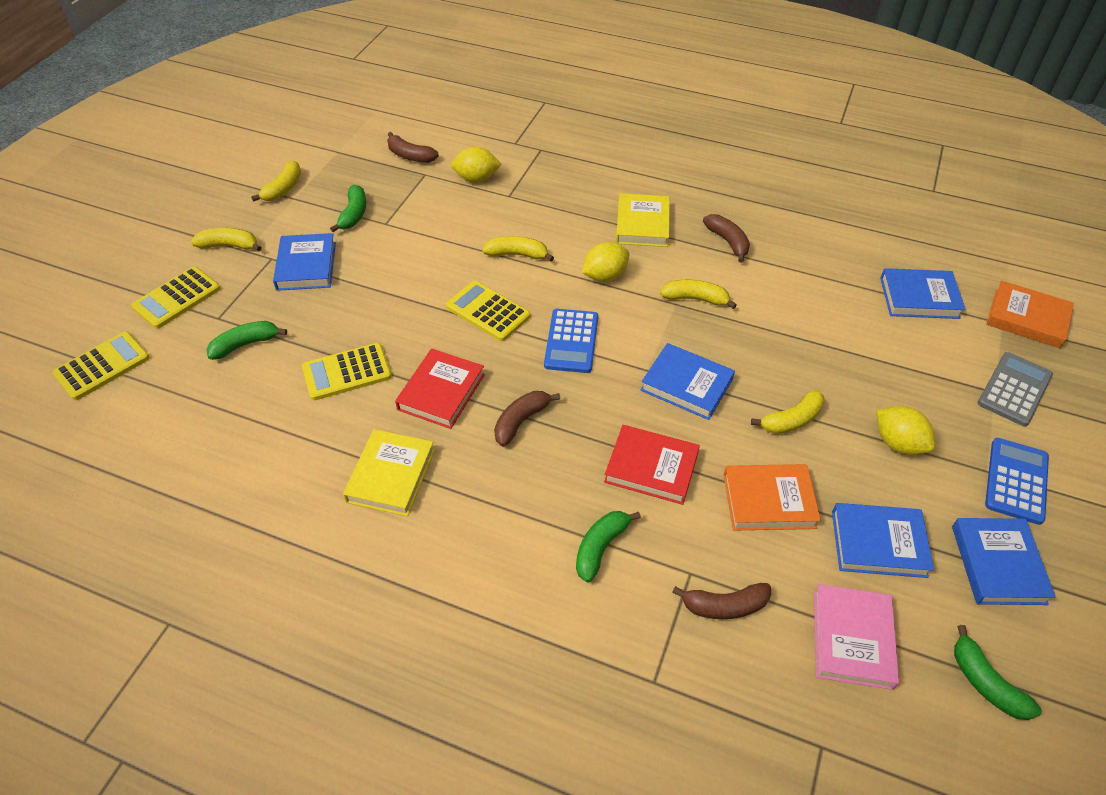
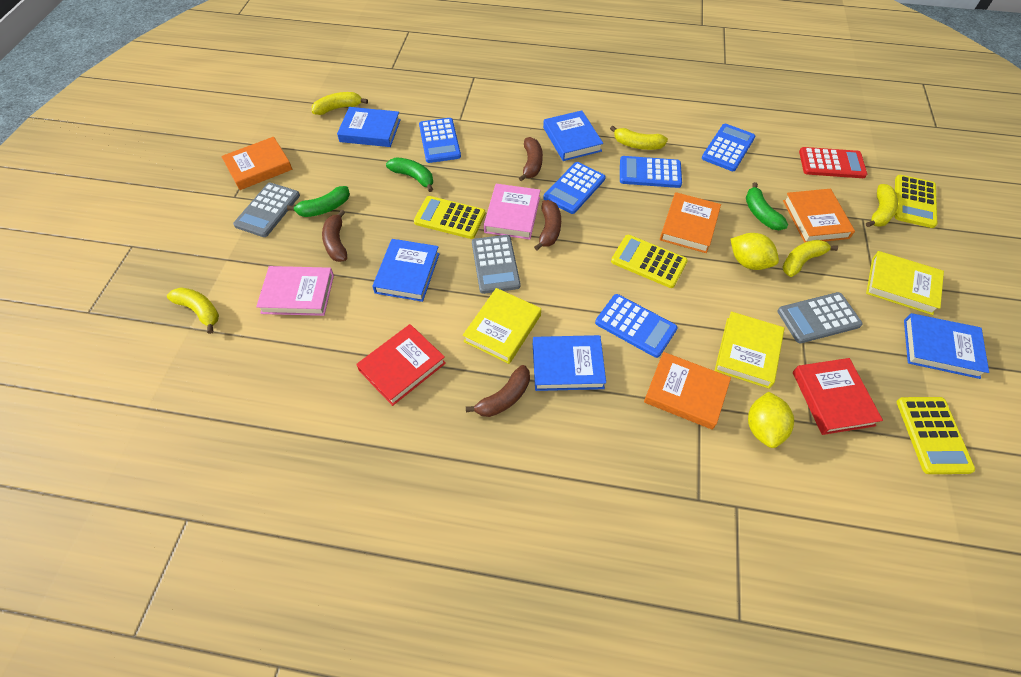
blue calculator: [544,309,598,373] [985,438,1049,525] = 2 -> [419,118,461,163] [543,162,606,214] [595,294,678,358] [620,156,682,188] [702,124,755,171] = 5
green banana: [207,321,287,360] [330,185,366,232] [576,511,641,582] [954,625,1042,720] = 4 -> [287,186,350,217] [386,157,433,192] [746,182,788,230] = 3
grey calculator: [978,352,1053,426] = 1 -> [233,183,300,237] [472,235,520,294] [777,292,863,343] = 3
orange book: [724,464,821,531] [986,281,1074,348] = 2 -> [221,137,292,190] [644,352,731,430] [660,192,721,253] [783,189,855,243] = 4
pink book: [814,584,899,690] = 1 -> [256,266,334,316] [484,184,540,240] = 2
red calculator: none = 0 -> [799,147,867,178] = 1
yellow book: [343,429,435,516] [616,193,670,247] = 2 -> [463,288,541,364] [715,311,784,389] [866,251,944,315] = 3
yellow lemon: [451,146,501,182] [582,242,629,282] [877,406,935,455] = 3 -> [730,233,779,270] [748,392,794,448] = 2

